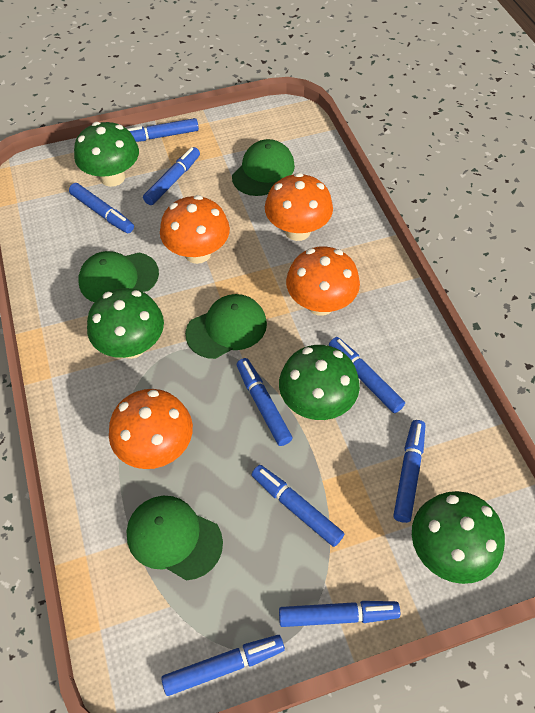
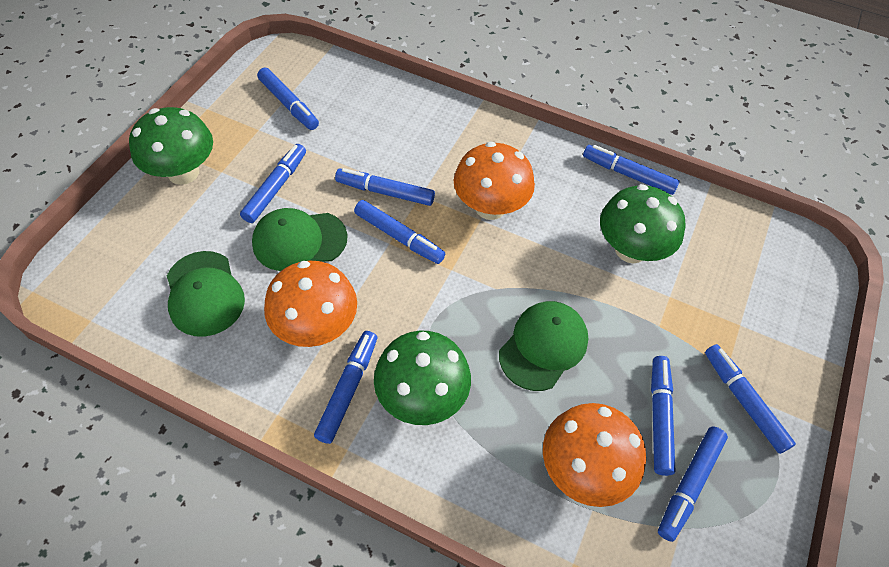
green cap: [78,251,159,302] [126,496,223,580] [185,294,267,359] [232,139,295,196] = 4 -> [167,251,245,337] [252,208,348,271] [499,301,588,391] = 3
green mushroom: [74,122,139,187] [87,288,164,359] [279,345,360,420] [412,491,505,584] = 4 -> [129,107,213,185] [374,331,471,425] [600,184,685,264] = 3
orange mushroom: [109,389,193,469] [160,195,230,264] [265,173,333,241] [286,246,360,316] = 4 -> [264,261,357,347] [454,142,535,220] [543,403,646,507] = 3

